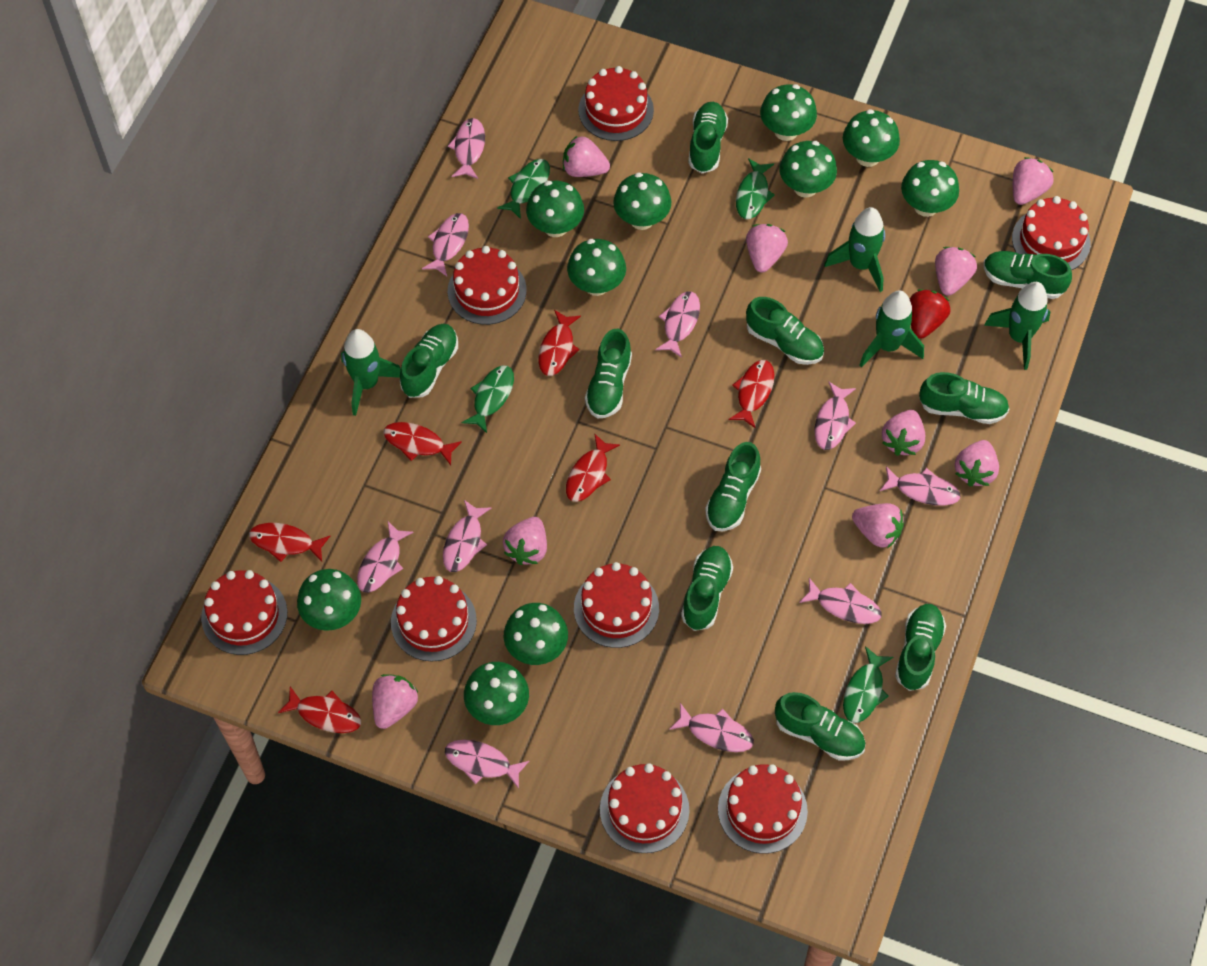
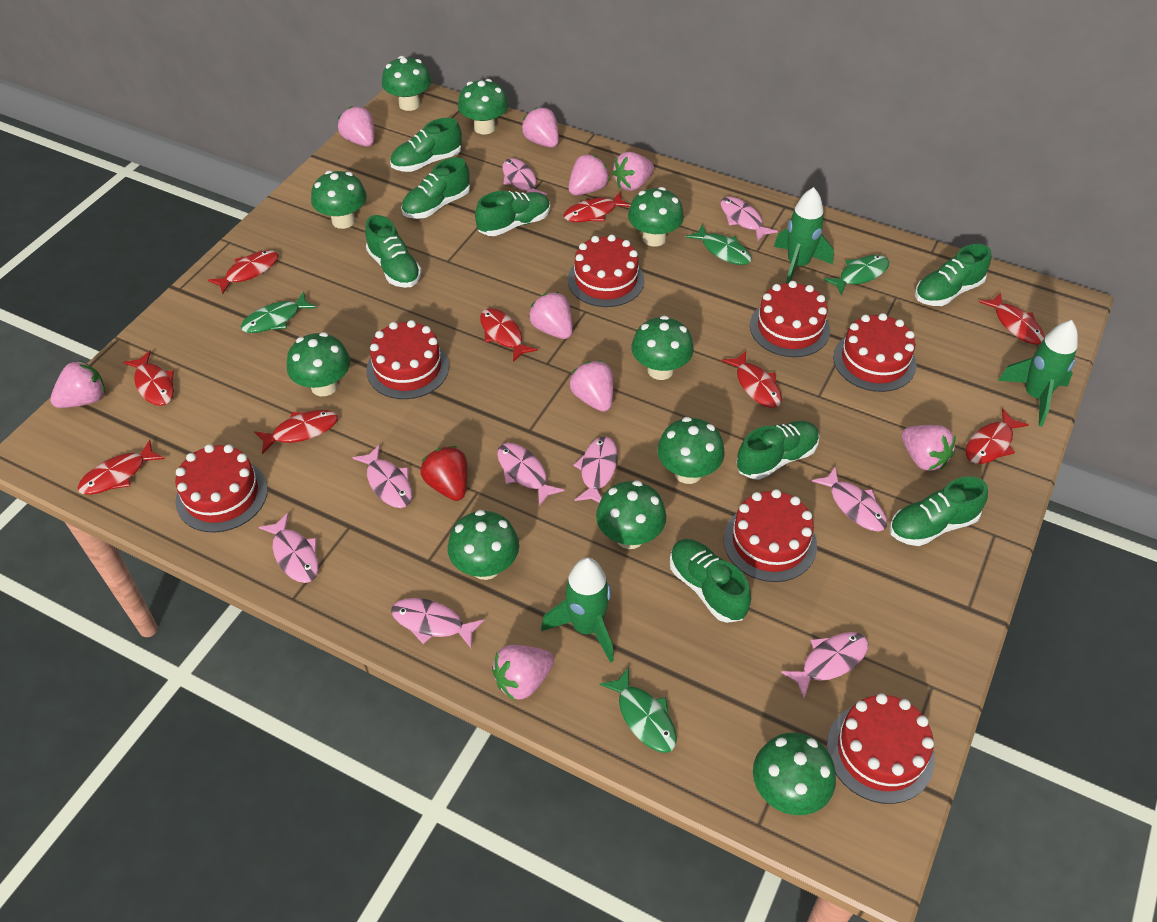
green rocket: [341,329,401,416] [824,207,885,292] [859,290,924,368] [984,282,1050,370] = 4 -> [541,558,614,663] [774,187,834,283] [998,320,1078,426] = 3
green shoe: [400,324,458,398] [585,329,632,419] [681,546,733,631] [688,102,728,173] [705,442,761,531] [746,297,824,365] [775,692,865,760] [895,604,946,691] [919,372,1009,424] [984,251,1072,299] = 10 -> [365,215,422,288] [390,118,462,172] [401,157,470,219] [475,191,550,236] [670,539,751,623] [736,421,819,480] [889,476,988,546] [915,244,991,306] = 8
pink fish: [357,522,414,593] [422,213,469,276] [443,500,491,572] [445,739,529,789] [448,118,485,179] [655,291,700,358] [669,703,754,752] [799,578,882,624] [815,382,856,450] [880,466,961,506] = 10 -> [259,513,319,583] [353,444,412,508] [391,598,485,648] [497,443,564,506] [502,158,547,195] [573,436,618,503] [720,196,778,241] [781,632,868,698] [812,467,887,531] = 9
red cake: [201,570,287,655] [391,576,477,662] [448,246,527,325] [574,562,659,648] [578,66,654,141] [600,763,689,853] [718,764,808,854] [1012,196,1090,270] = 8 -> [175,444,268,533] [366,320,449,399] [568,234,645,307] [723,489,817,582] [750,281,830,357] [827,693,935,804] [833,313,917,392] = 7
red fish: [249,523,330,562] [278,687,361,733] [383,422,462,465] [538,310,581,376] [566,434,620,502] [729,360,774,429] = 6 -> [78,440,165,495] [123,351,174,406] [208,250,279,294] [254,410,338,454] [480,308,537,362] [564,192,630,222] [722,351,782,408] [966,409,1029,464] [979,292,1045,345] = 9

